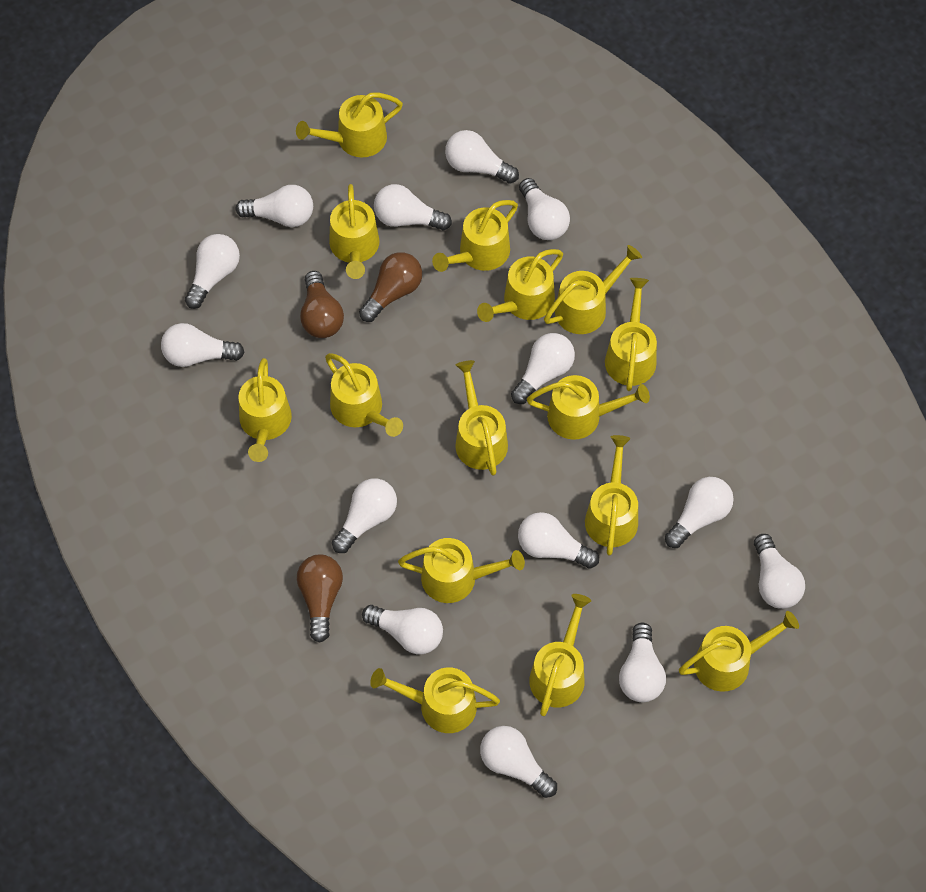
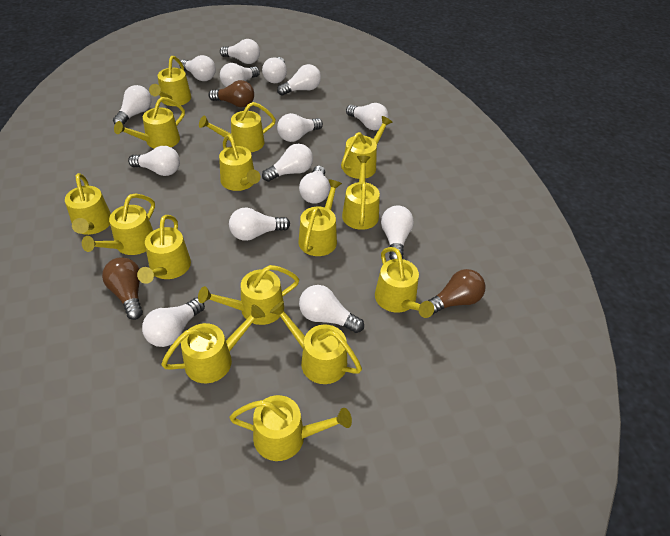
white light bulb: [161,323,245,367] [185,234,240,309] [235,185,313,227] [332,478,397,553] [362,605,443,654] [374,184,452,230] [445,130,519,184] [480,726,557,798] [511,333,575,404] [518,512,599,569] [519,178,570,240] [619,623,666,702] [665,477,734,548] [754,534,805,609] = 14 -> [113,85,152,125] [128,146,180,176] [142,298,205,347] [179,55,216,81] [220,39,260,64] [220,63,260,87] [229,208,290,241] [262,57,287,83] [262,144,313,182] [277,64,321,96] [277,113,323,142] [299,166,330,204] [299,285,364,333] [346,103,388,130] [381,205,414,260] = 15

